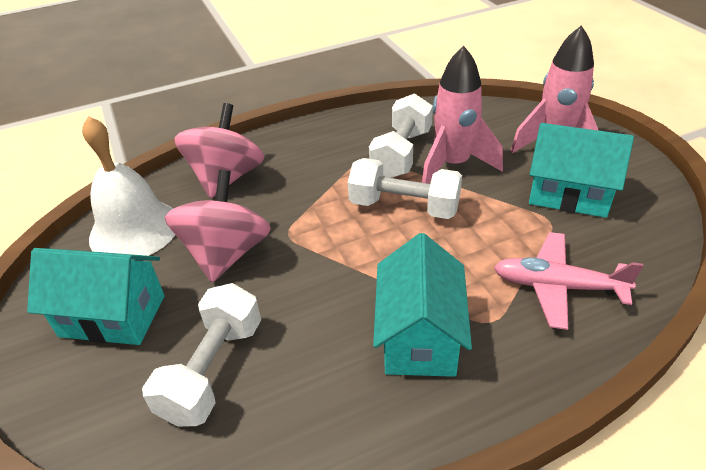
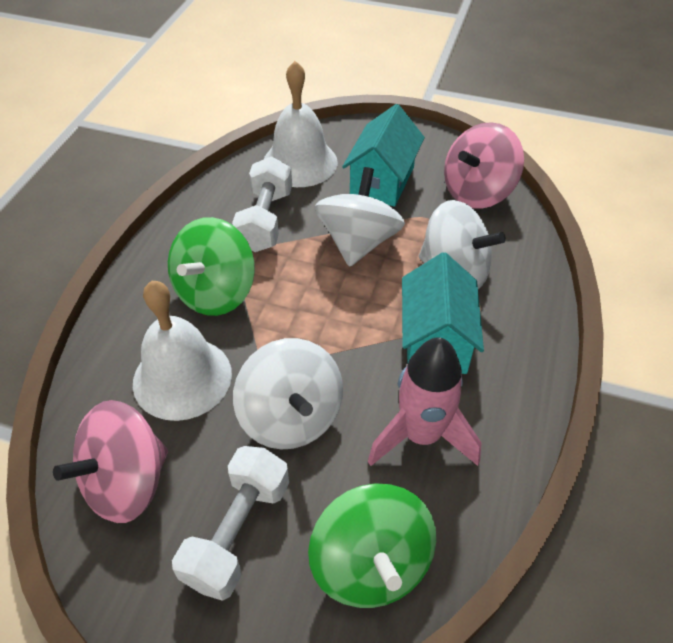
green spinning top: none = 0 -> [168,217,255,316] [308,483,436,608] = 2
pink plane: [494,232,643,330] = 1 -> none = 0
pink rocket: [422,46,503,184] [511,25,599,153] = 2 -> [368,337,481,466] = 1
turquoise house: [27,248,165,345] [373,233,472,377] [529,123,634,218] = 3 -> [342,104,425,207] [402,252,484,374] = 2
white bell: [82,116,175,256] = 1 -> [133,281,232,421] [264,61,338,187] = 2
white dumbbell: [142,283,261,427] [348,158,462,219] [369,93,433,178] = 3 -> [172,446,289,601] [232,157,292,252] = 2
white spinning top: none = 0 -> [233,338,343,450] [314,167,405,267] [419,200,506,289] = 3

